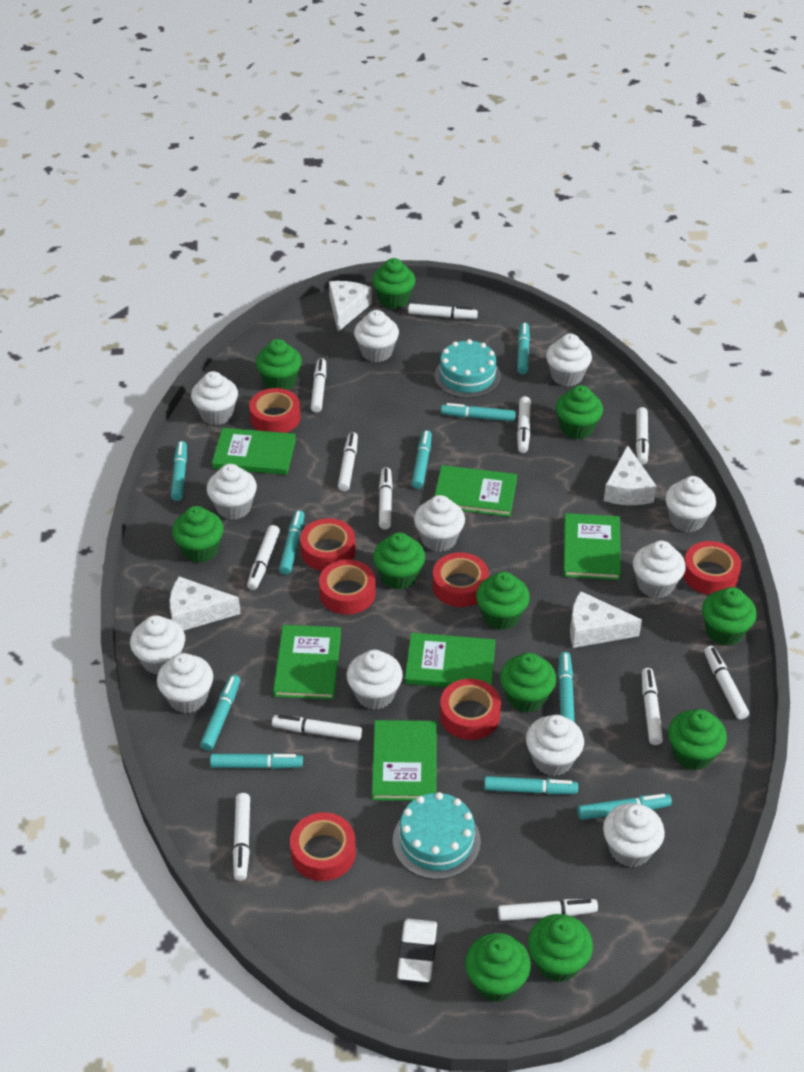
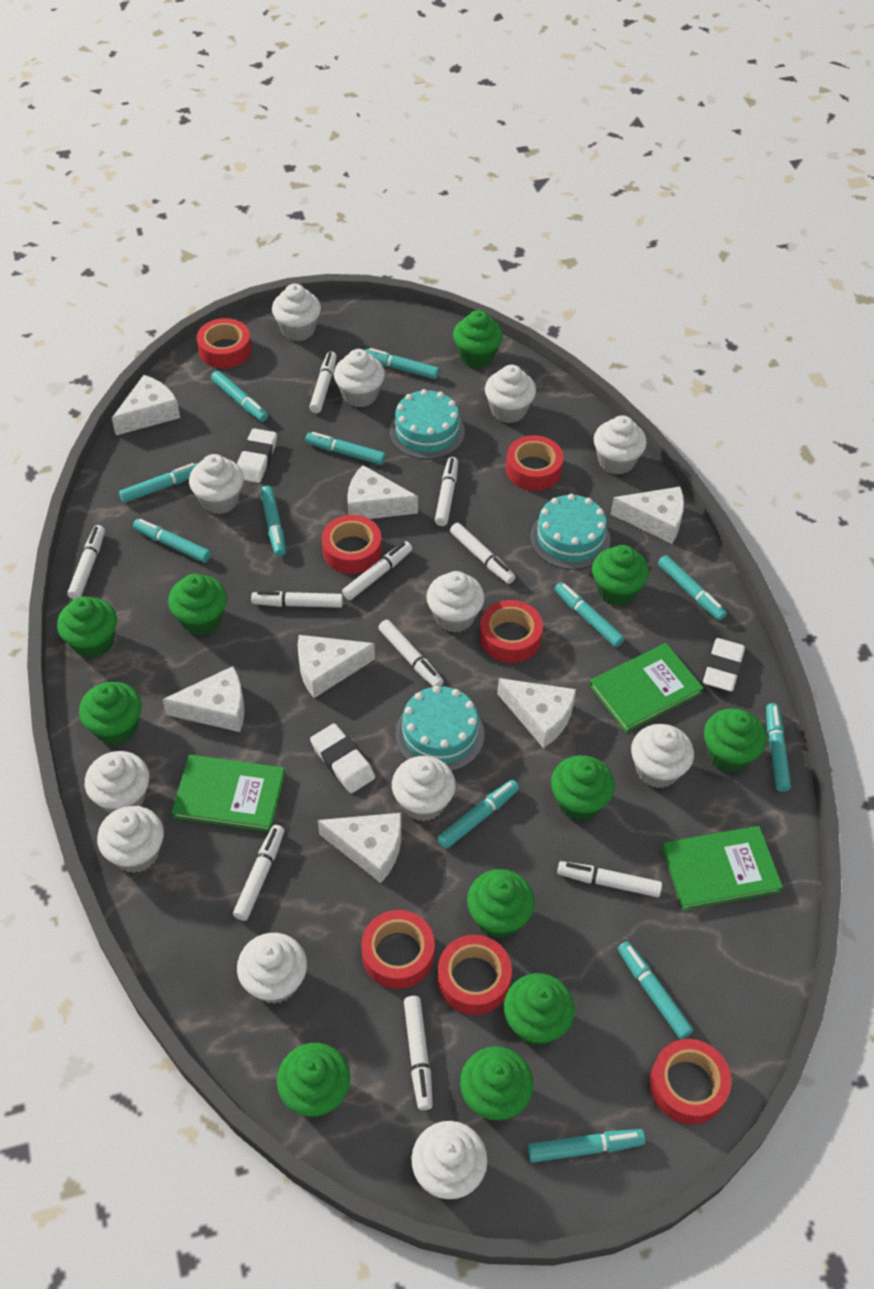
green book: [212,428,296,475] [273,625,341,700] [372,720,437,801] [405,633,496,687] [434,465,517,517] [563,513,621,580] = 6 -> [171,755,285,832] [589,643,704,732] [662,826,783,911] = 3
turquoise cake: [393,792,481,880] [434,339,501,398] = 2 -> [389,389,465,459] [395,686,484,771] [530,494,610,570] = 3
turquoise marker: [171,441,187,501] [200,675,240,751] [210,753,303,769] [279,510,305,575] [412,430,432,489] [441,403,516,422] [484,776,578,795] [517,323,530,374] [558,652,575,723] [578,794,672,820] = 10 -> [119,463,199,503] [133,519,211,563] [211,371,268,422] [260,486,286,556] [306,432,386,465] [365,348,439,379] [437,780,519,849] [528,1129,645,1163] [555,582,625,647] [618,941,693,1039] [658,555,727,621] [766,703,791,792] = 12
white cheese: [169,576,241,631] [329,281,372,332] [570,591,642,648] [604,445,656,505] = 4 -> [112,375,180,435] [162,666,245,732] [298,635,375,698] [318,813,401,883] [347,465,418,519] [497,678,576,748] [611,487,684,544] = 7
white eraser: [397,919,437,982] = 1 -> [237,428,277,483] [310,723,375,793] [703,638,745,692] = 3
white marker: [233,793,250,881] [247,525,280,590] [272,715,362,741] [311,358,326,413] [338,432,358,491] [379,467,393,529] [408,303,478,319] [498,899,598,921] [517,396,531,453] [636,407,649,465] [642,668,663,745] [704,646,749,719] = 12 -> [67,525,105,599] [233,825,284,921] [251,591,343,608] [309,351,337,413] [342,541,412,600] [378,620,444,687] [404,996,433,1110] [435,457,458,526] [450,523,515,584] [557,861,662,897] = 10

